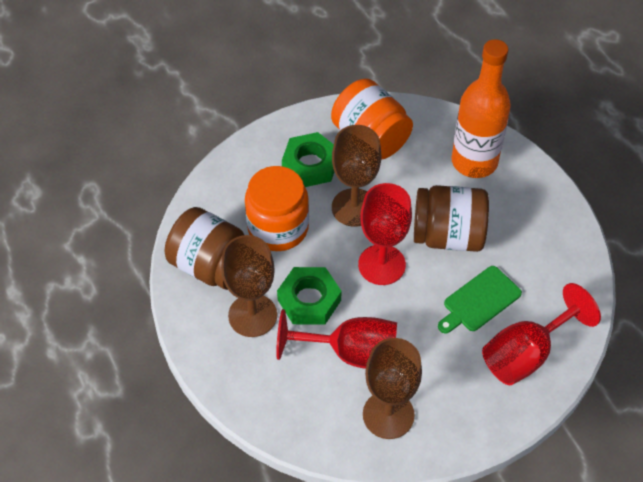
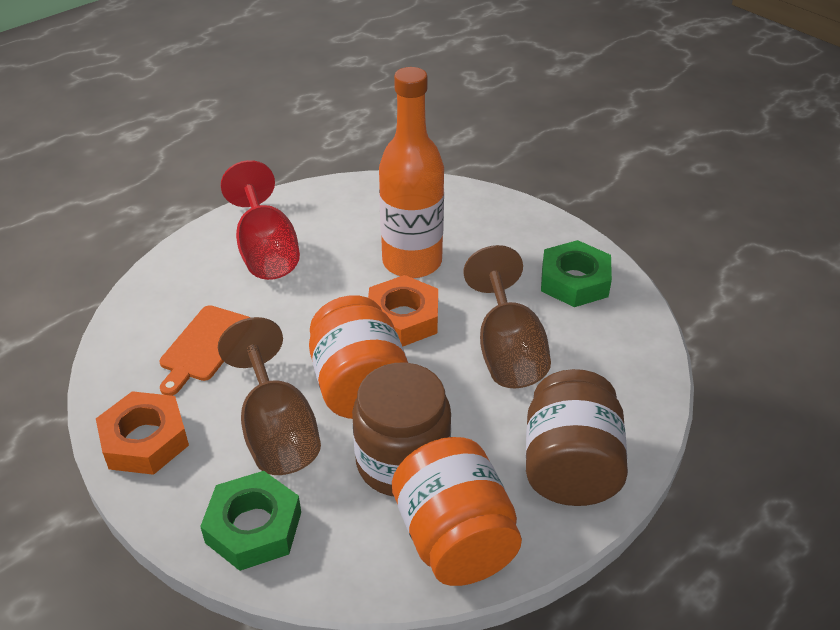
brown goblet: [221,235,277,337] [332,125,381,227] [363,338,422,439] = 3 -> [218,317,321,475] [463,245,551,388] = 2
green cutting board: [438,266,522,333] = 1 -> none = 0
orange cutting board: none = 0 -> [160,305,250,396] = 1
orange nut: none = 0 -> [96,391,189,475] [368,275,438,347] = 2
red goblet: [276,309,397,369] [358,183,412,285] [482,283,601,385] = 3 -> [221,160,300,280] = 1

